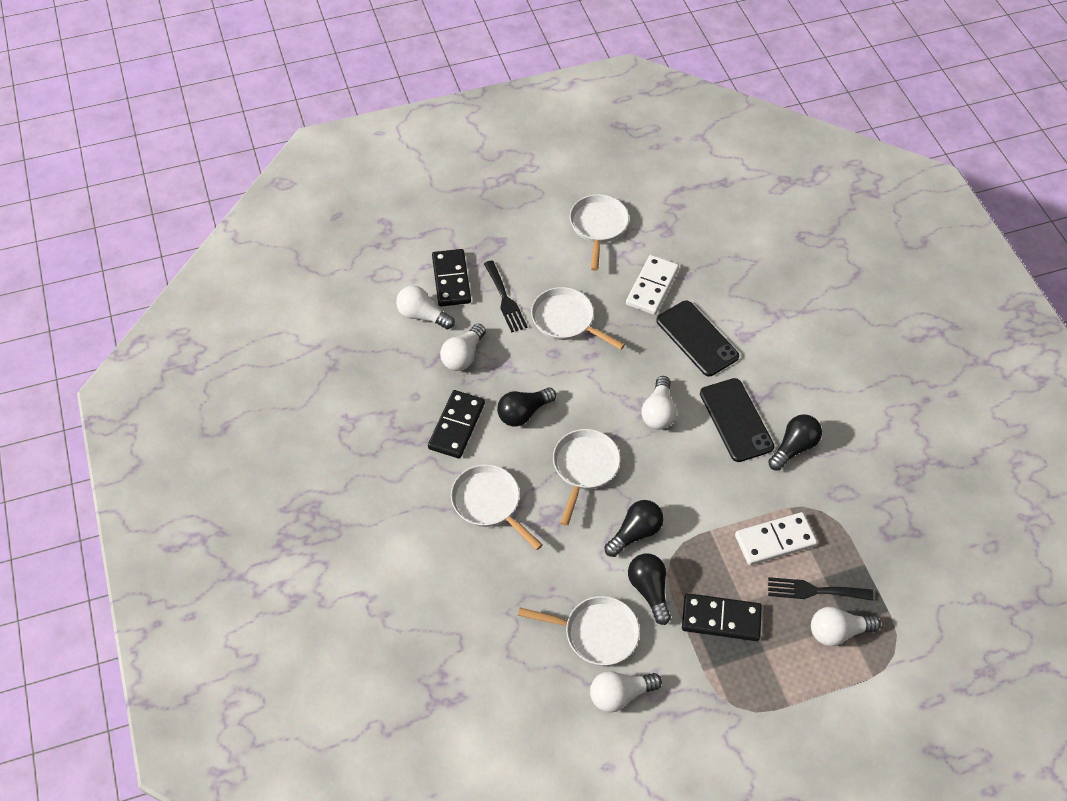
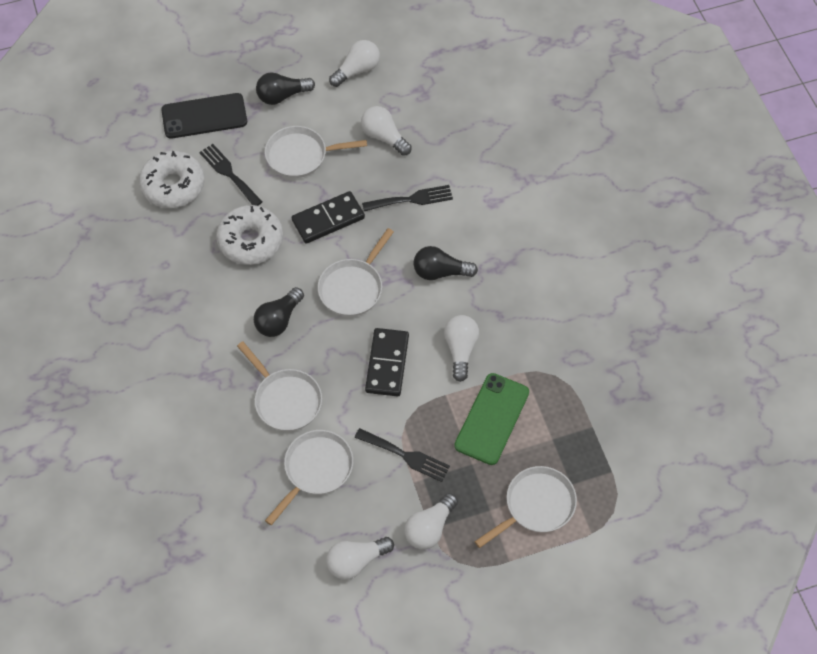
black domino: [428,390,485,459] [432,249,471,306] [682,593,762,641] = 3 -> [292,191,365,244] [365,328,409,396] = 2
black fork: [484,260,528,333] [768,577,873,601] = 2 -> [199,144,262,206] [355,428,450,482] [362,185,453,211] = 3
black light bulb: [497,387,556,427] [605,500,663,557] [628,553,671,625] [768,414,822,471] = 4 -> [254,287,304,337] [256,72,315,105] [413,246,478,280] = 3
black phone: [656,300,739,376] [700,378,774,462] = 2 -> [161,93,247,139] = 1
green phone: none = 0 -> [454,373,529,465] = 1
white domino: [626,255,679,315] [735,512,817,565] = 2 -> none = 0
white donut: none = 0 -> [139,151,205,208] [216,205,283,265] = 2

